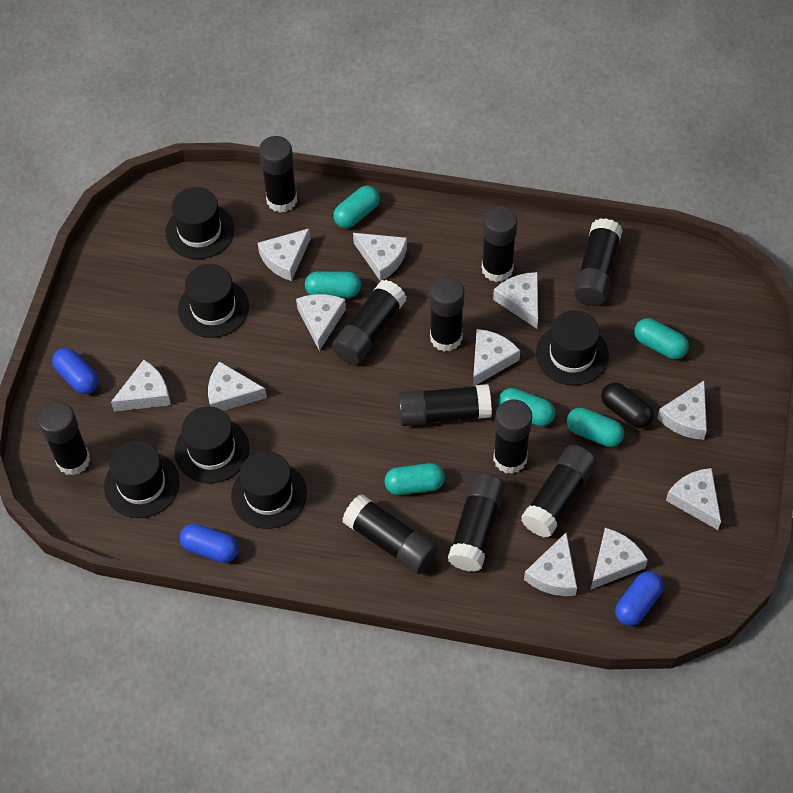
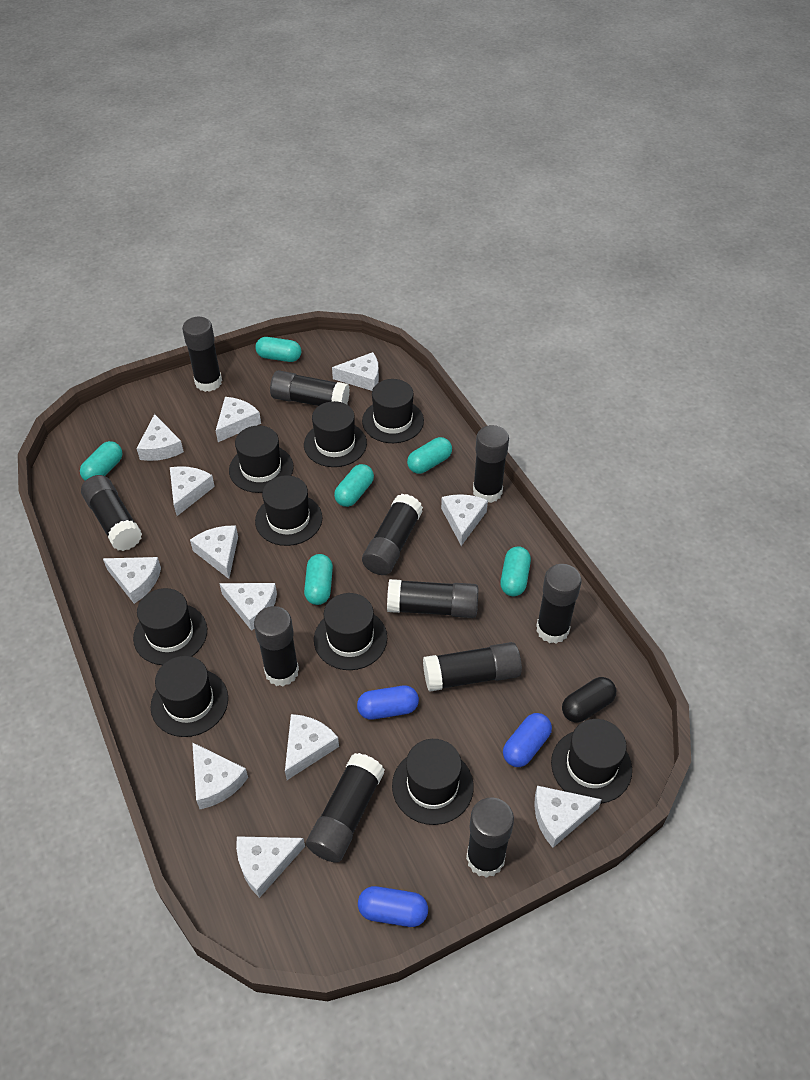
black hat: [104,441,179,518] [165,187,234,259] [175,406,249,483] [178,264,249,338] [231,451,307,529] [536,310,609,386] = 6 -> [133,588,207,665] [150,656,228,737] [229,425,294,493] [255,475,322,546] [304,401,367,467] [314,593,387,670] [362,379,424,443] [392,739,474,825] [551,719,632,804] = 9
white cheese: [111,360,171,412] [208,361,267,411] [258,228,311,281] [296,294,346,351] [353,233,407,282] [473,329,520,386] [493,272,538,328] [524,532,577,596] [591,528,648,589] [657,381,707,440] [666,468,721,530] = 11 -> [103,557,161,604] [136,414,184,461] [170,466,215,516] [190,526,238,579] [192,742,248,809] [216,397,261,442] [219,583,277,631] [236,836,305,898] [285,714,339,780] [332,352,379,391] [441,494,488,546] [534,786,602,848] = 12

